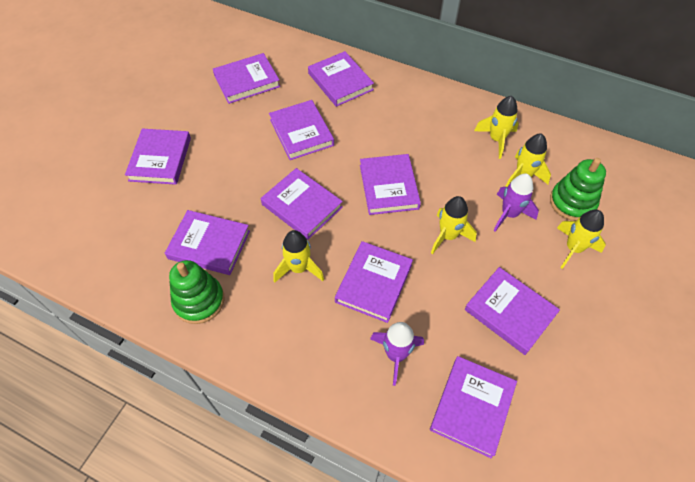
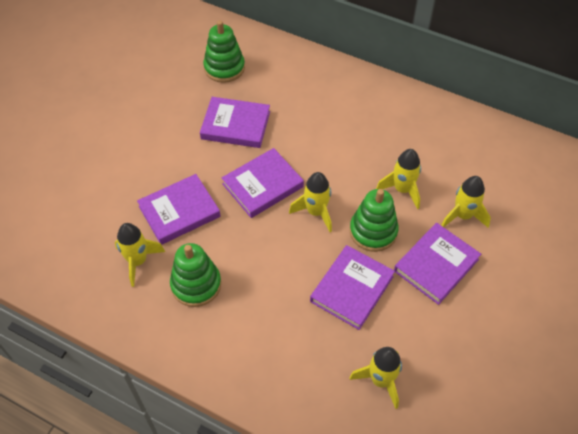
green stacking toy: [169,260,225,324] [550,158,606,221] = 2 -> [170,243,221,307] [203,21,245,83] [350,189,399,252] = 3
purple book: [125,129,191,185] [165,210,250,275] [213,53,280,104] [261,168,343,240] [269,100,334,160] [308,51,374,107] [335,241,413,323] [360,154,421,215] [430,356,517,459] [465,267,560,355] = 10 -> [137,174,221,245] [200,97,270,148] [222,148,304,218] [310,245,395,330] [394,223,481,305] = 5
purple rocket: [370,322,424,386] [493,173,539,232] = 2 -> none = 0

